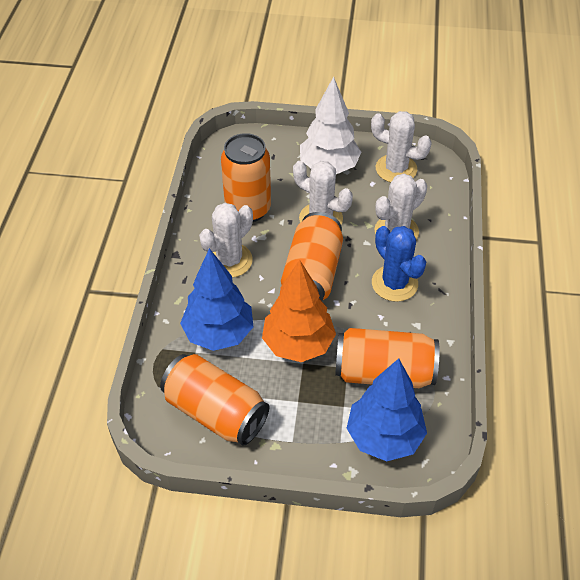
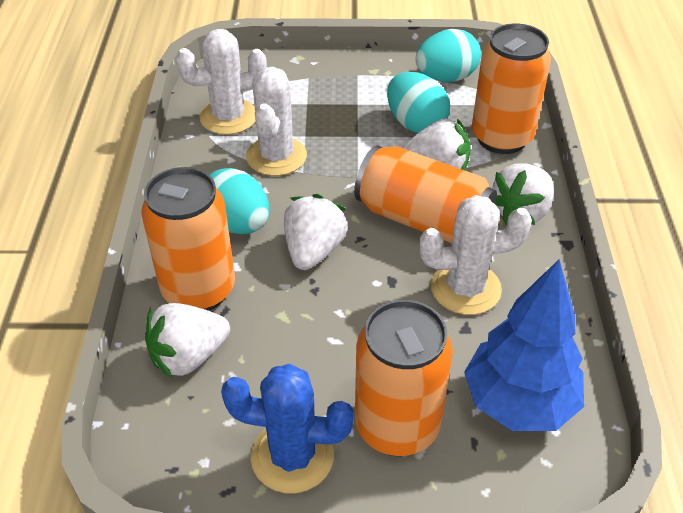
blue tree: [180,248,253,351] [347,358,427,461] = 2 -> [464,259,584,431] = 1
orange tree: [262,260,336,362] = 1 -> none = 0
turquoise egg: none = 0 -> [210,168,270,234] [387,72,450,133] [415,29,481,82] = 3
white cactus: [199,203,253,278] [293,161,353,224] [371,111,432,182] [374,174,427,240] = 4 -> [176,29,267,135] [246,67,307,176] [419,195,532,315] = 3
white strawberry: none = 0 -> [145,303,230,379] [284,194,348,270] [402,119,471,170] [492,163,554,225] = 4
white tree: [300,77,361,174] = 1 -> none = 0

